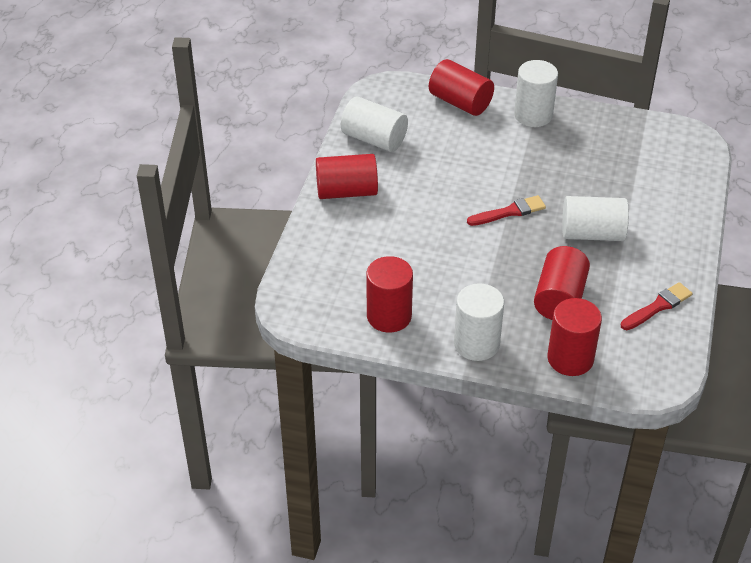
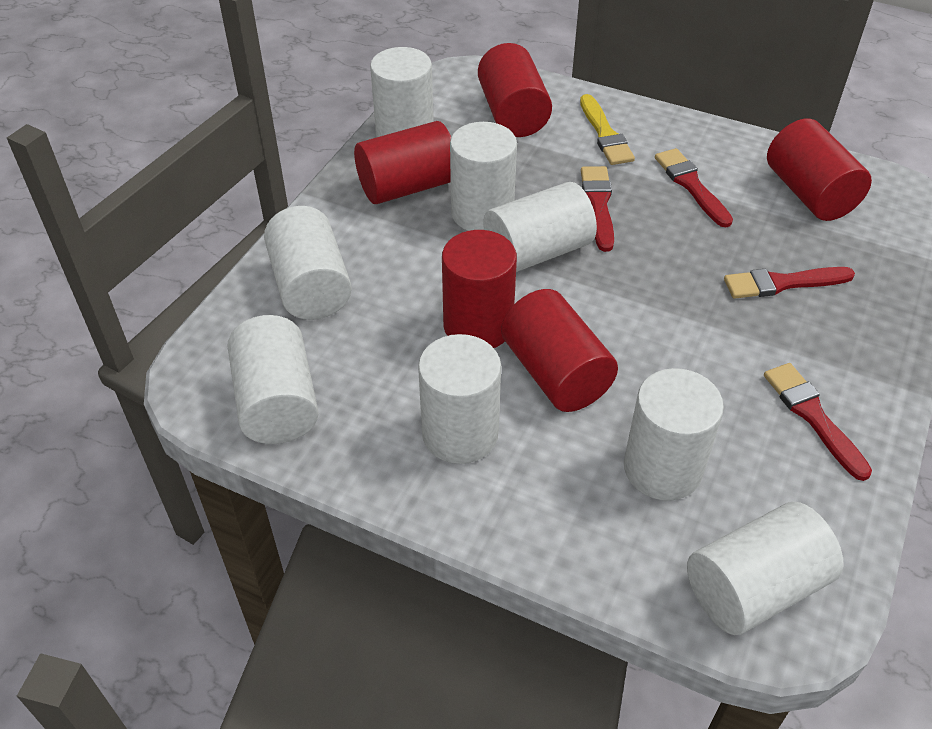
red brush: [467,195,546,226] [621,282,692,330] = 2 -> [581,166,614,252] [655,148,733,227] [724,267,855,299] [764,363,872,481] = 4
white cylinder: [341,97,408,152] [454,283,504,361] [514,60,558,127] [562,196,629,241] = 4 -> [227,315,319,444] [264,206,352,320] [370,47,434,137] [418,334,501,464] [450,122,517,231] [483,182,597,272] [624,368,724,501] [687,502,844,635] = 8
yellow brush: none = 0 -> [580,94,635,165] = 1

